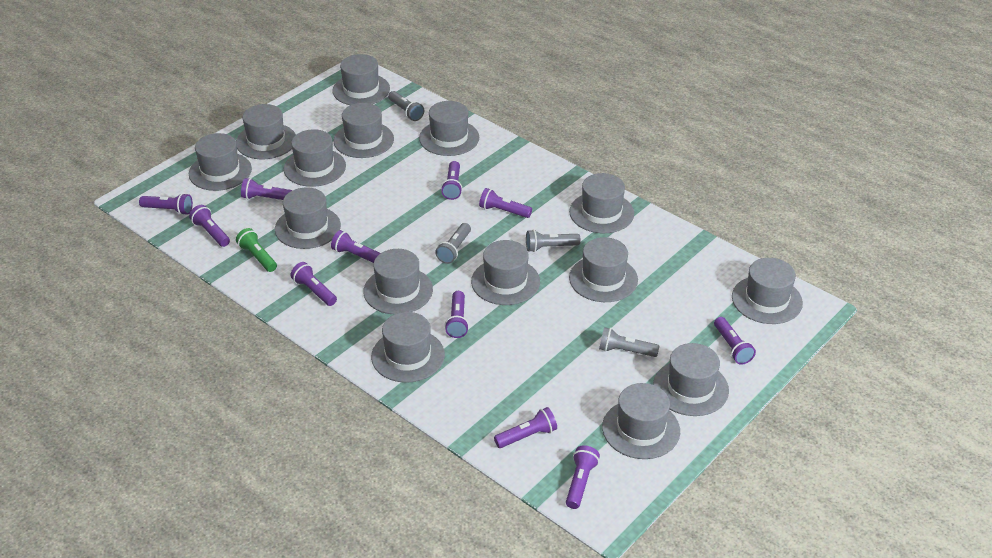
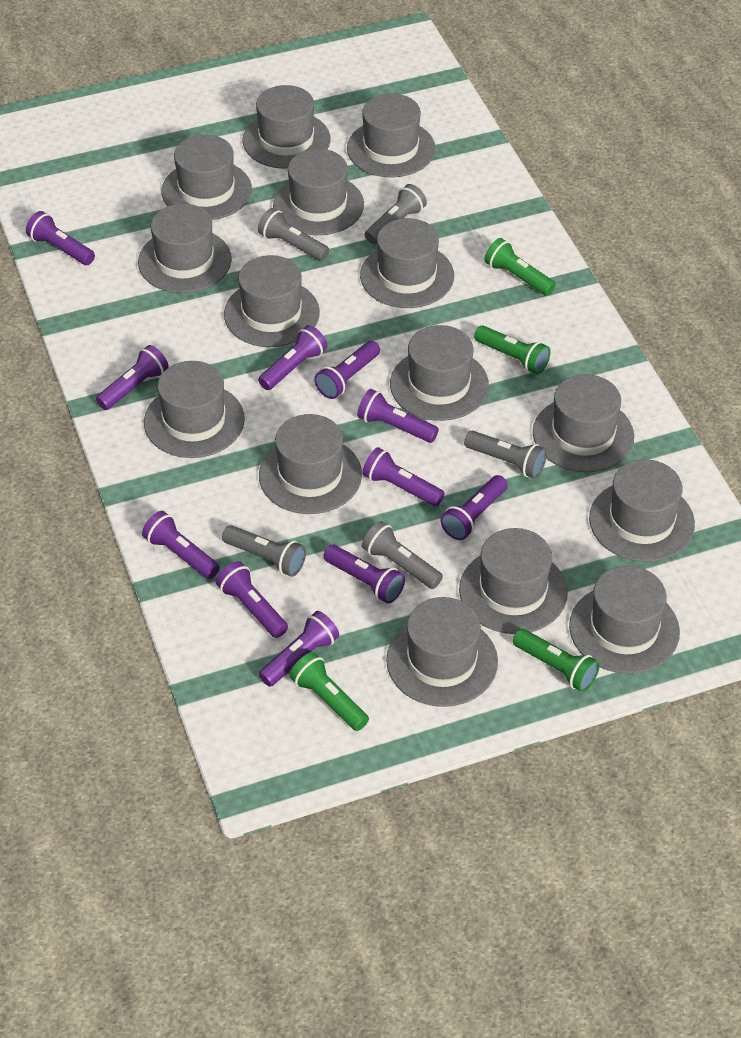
green flashlight: [236,228,277,272] = 1 -> [290,652,369,731] [474,325,551,375] [484,238,556,296] [513,629,600,692] = 4
grey flashlight: [388,91,424,121] [435,223,471,264] [526,230,581,252] [599,327,659,357] = 4 -> [222,525,306,577] [258,208,329,261] [362,521,443,589] [365,184,427,244] [464,431,547,478] = 5

